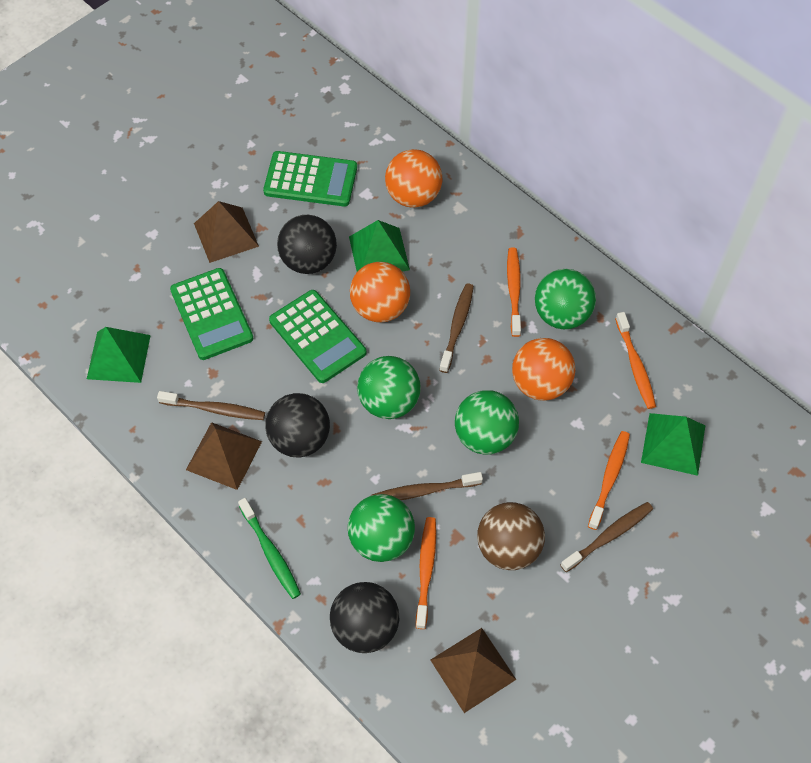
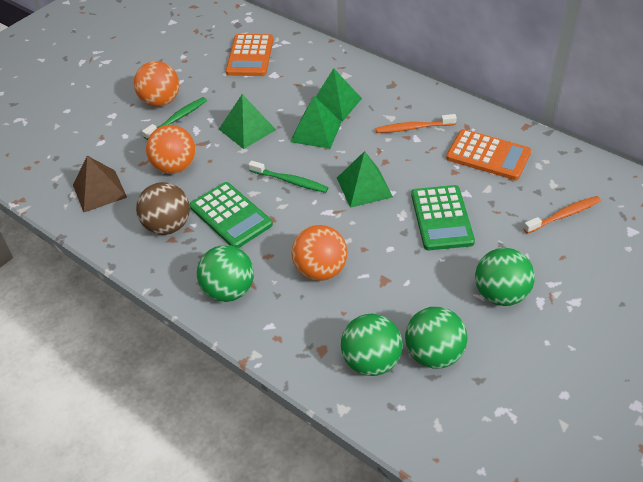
black ball: [265,393,330,458] [277,215,337,274] [330,582,399,653] = 3 -> none = 0
brown pyramid: [186,422,262,490] [194,201,259,263] [431,628,516,713] = 3 -> [73,156,127,212] = 1
brown toothbrush: [157,391,265,420] [371,472,483,500] [439,283,474,373] [560,502,653,572] = 4 -> none = 0
green calculator: [170,268,254,360] [263,151,357,206] [269,290,367,383] = 3 -> [190,182,273,248] [411,185,475,250] = 2
green pyramid: [87,327,151,383] [349,220,410,272] [641,413,705,476] = 3 -> [219,94,276,149] [290,96,342,149] [316,68,362,121] [337,151,393,208] = 4
green toothbrush: [238,498,301,599] = 1 -> [142,97,207,140] [248,161,329,193] = 2
orange calculator: none = 0 -> [226,34,273,76] [446,129,531,180] = 2
orange toothbrush: [416,517,436,629] [507,248,521,337] [588,431,630,530] [615,312,656,409] = 4 -> [376,114,457,133] [523,196,601,234] = 2

